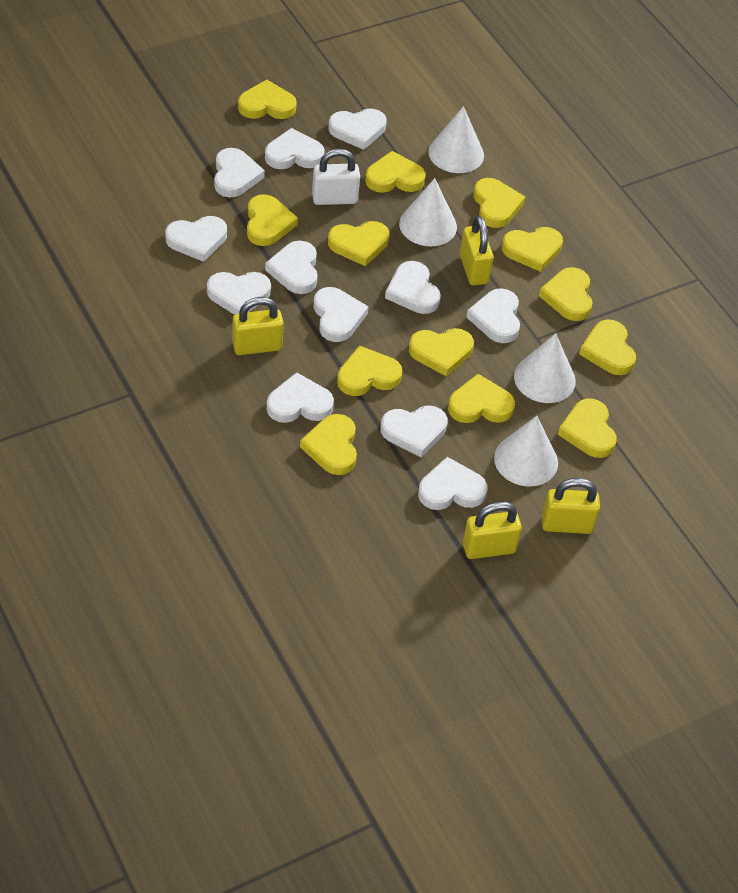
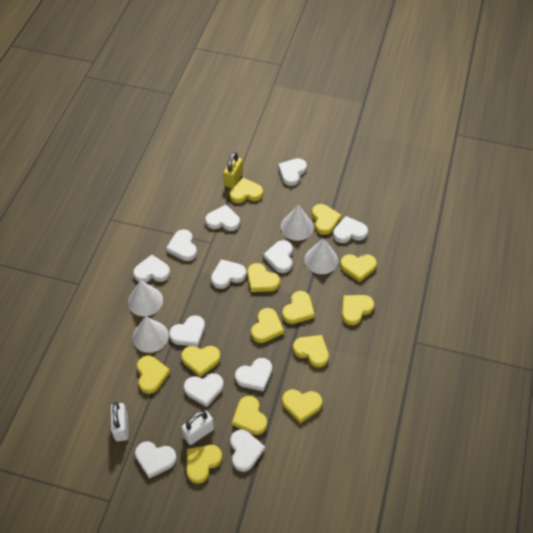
white padlock: [312,148,360,205] = 1 -> [111,402,129,441] [181,411,214,445] = 2
yellow padlock: [232,297,284,355] [460,216,494,286] [463,502,522,559] [542,478,600,534] = 4 -> [223,152,243,188] = 1

